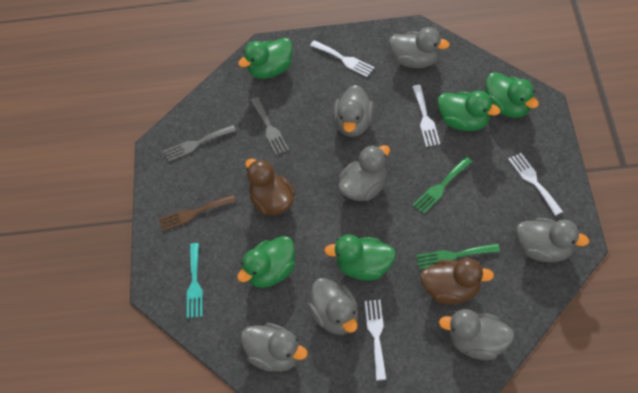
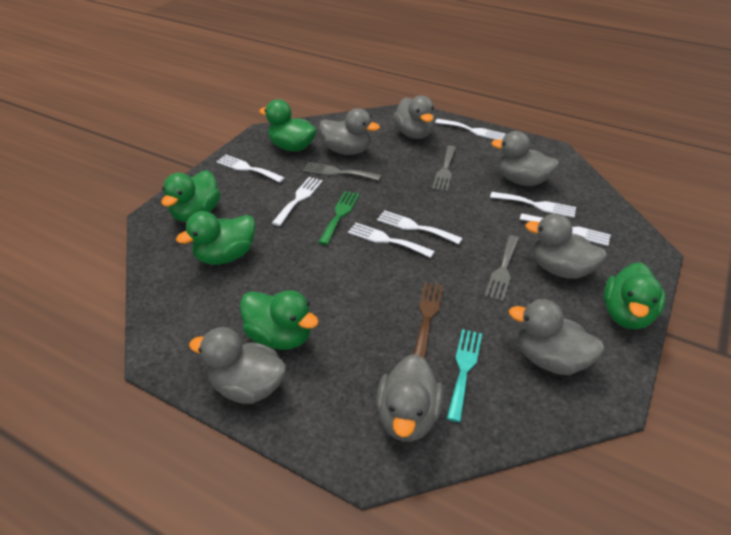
brown duck: [245,158,296,215] [420,258,494,304] = 2 -> none = 0
green fork: [412,157,473,214] [416,244,500,269] = 2 -> [318,191,360,245] = 1
grey fork: [163,125,236,162] [251,97,289,155] = 2 -> [303,162,381,181] [432,145,456,191] [484,236,519,301] = 3
white fork: [310,40,375,77] [365,300,386,380] [412,85,440,147] [508,153,563,216] = 4 -> [216,155,285,182] [272,177,323,226] [348,223,435,258] [377,210,463,244] [435,119,506,140] [490,192,576,218] [520,214,611,246] = 7

